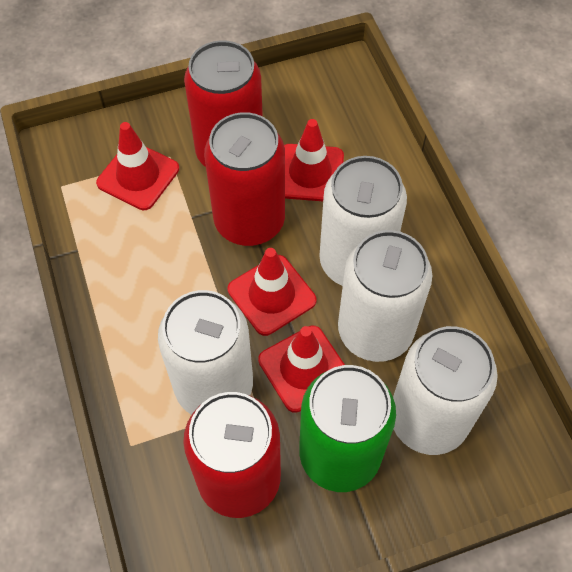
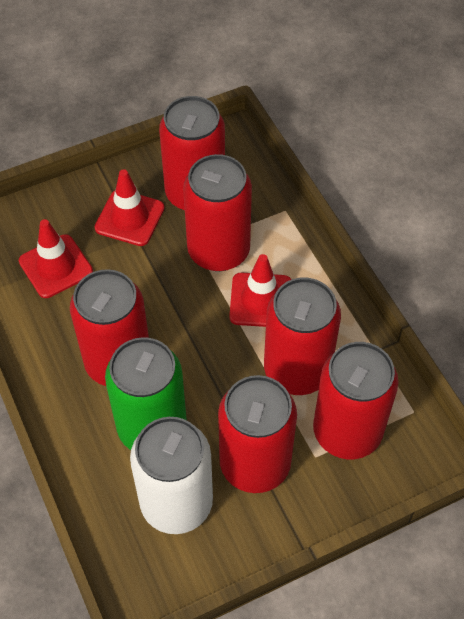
red can: [183,392,281,518] [184,40,263,167] [204,112,285,246] = 3 -> [70,269,149,386] [159,96,225,211] [183,154,252,271] [218,375,297,493] [264,278,341,395] [313,342,399,459] = 6
red traffic cone: [96,122,179,210] [228,248,317,336] [258,326,345,413] [284,119,344,201] = 4 -> [19,219,93,298] [95,169,165,246] [229,254,291,327] = 3
white can: [158,290,253,415] [319,156,407,286] [338,230,432,362] [393,326,498,455] = 4 -> [130,417,213,534] = 1

